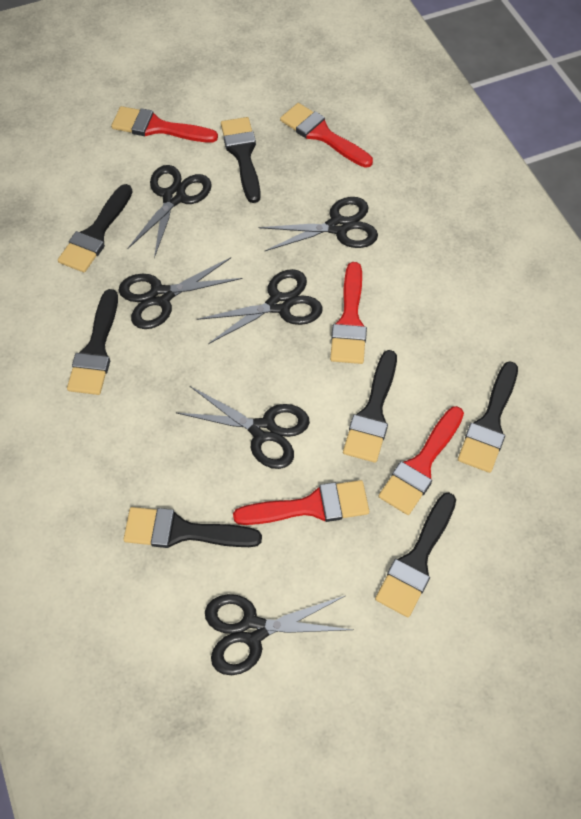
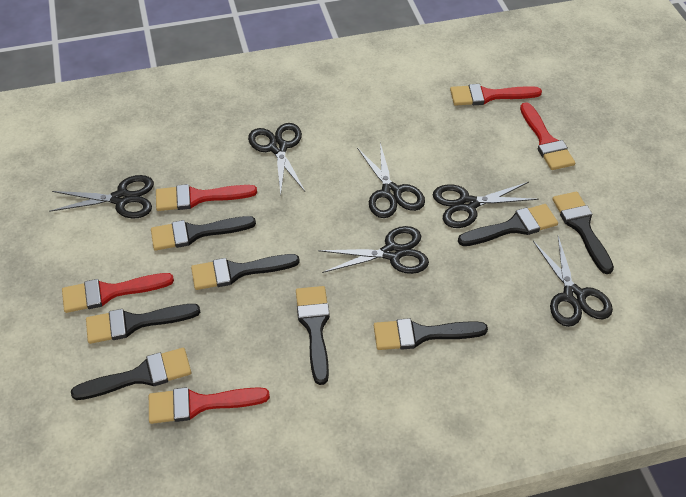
black brush: [58,184,133,273] [67,289,118,395] [123,507,262,548] [221,117,261,203] [343,350,397,463] [375,492,456,617] [458,361,518,473] = 7 -> [71,348,191,400] [86,304,200,344] [151,216,256,251] [191,254,300,290] [296,286,330,385] [374,318,488,350] [458,204,558,246] [553,192,614,274] = 8

